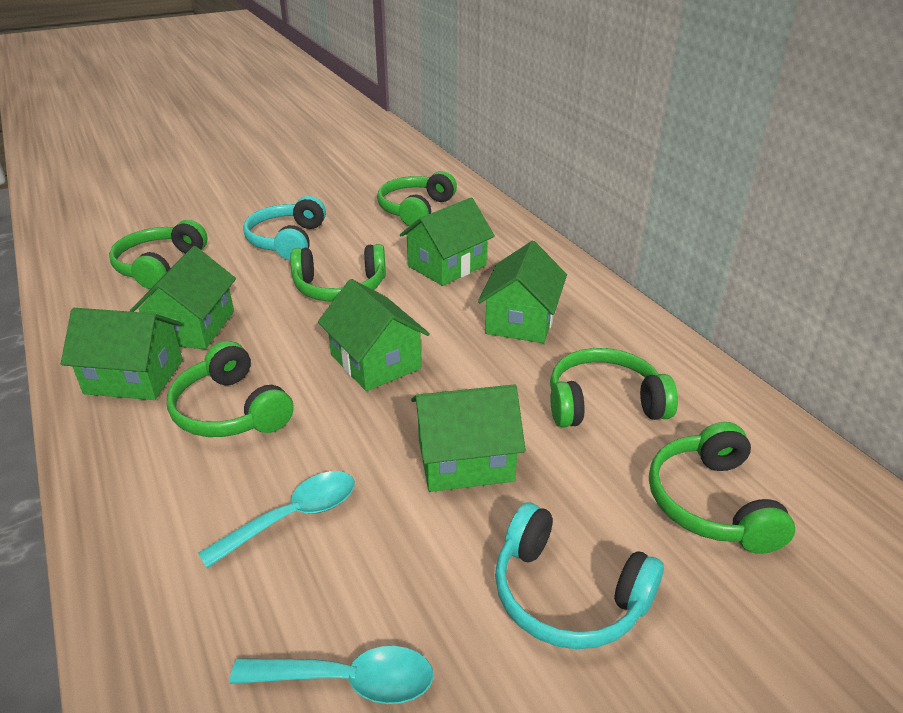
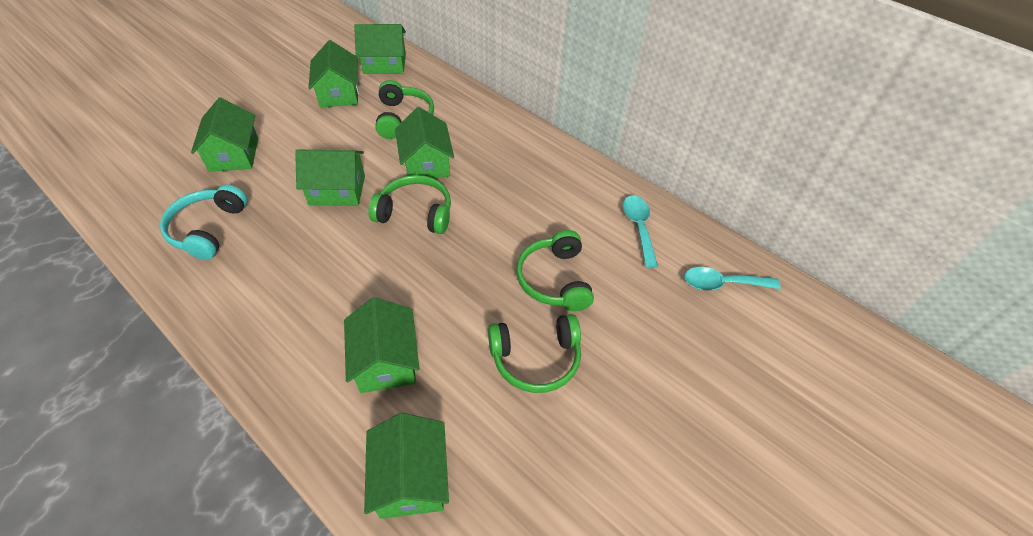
green headphones: [109,220,208,289] [167,341,294,437] [290,244,386,301] [377,171,457,226] [550,348,678,428] [649,422,795,554] = 6 -> [369,175,451,234] [375,80,434,139] [488,314,581,393] [516,230,594,311] = 4
green house: [61,308,183,400] [130,246,236,349] [318,279,430,391] [400,198,495,286] [411,384,526,492] [478,241,567,343] = 6 -> [191,97,258,172] [295,150,365,206] [309,40,359,108] [344,297,419,393] [354,24,406,74] [364,413,449,519] [395,107,454,179] = 7
turquoise headphones: [243,196,326,260] [495,503,664,649] = 2 -> [160,184,248,260] = 1

